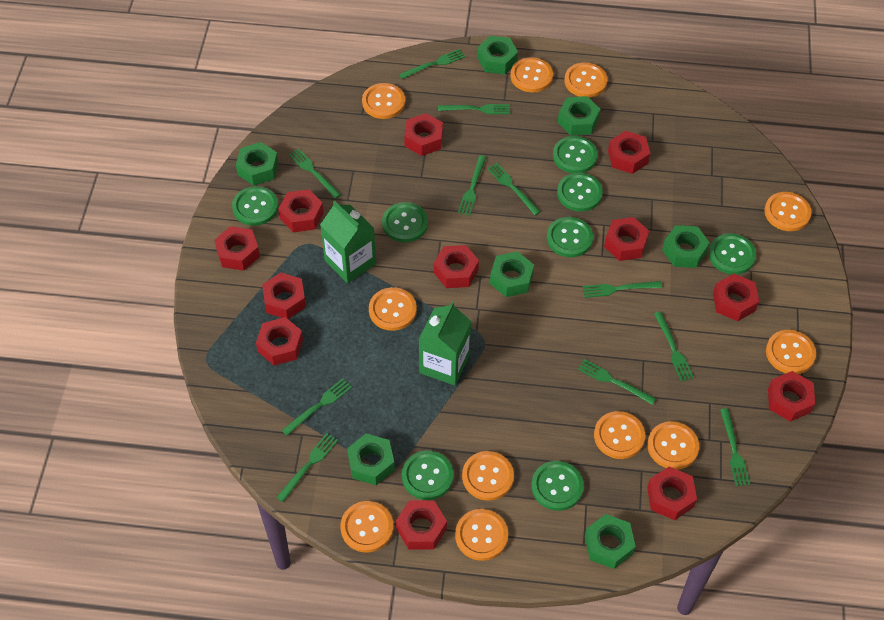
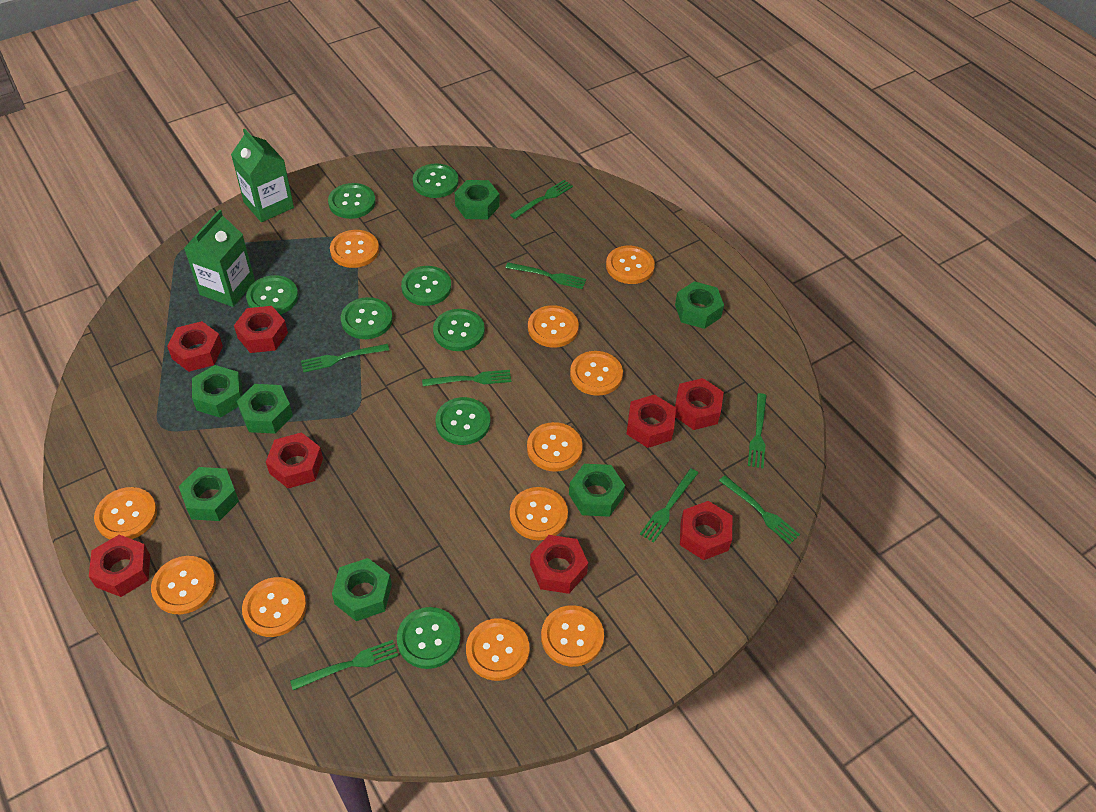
green fork: [276,433,338,502] [282,379,352,436] [289,148,341,199] [399,49,465,79] [438,104,510,114] [458,155,486,216] [487,163,541,215] [578,359,656,405] [583,281,662,298] [654,311,694,382] [720,408,750,486] = 11 -> [290,640,398,690] [301,344,389,372] [422,370,511,386] [505,262,586,289] [510,180,573,219] [640,468,698,543] [719,475,800,545] [748,393,767,468] = 8
red nut: [215,226,260,271] [256,317,303,365] [262,272,306,319] [279,189,324,232] [396,501,447,550] [404,113,443,156] [434,245,479,288] [604,217,649,261] [608,131,651,174] [647,466,697,520] [713,274,759,321] [768,371,815,422] = 12 -> [89,535,150,597] [167,321,223,372] [234,306,288,353] [266,432,323,488] [530,535,588,594] [626,394,676,448] [675,378,724,430] [680,501,732,560] = 8

